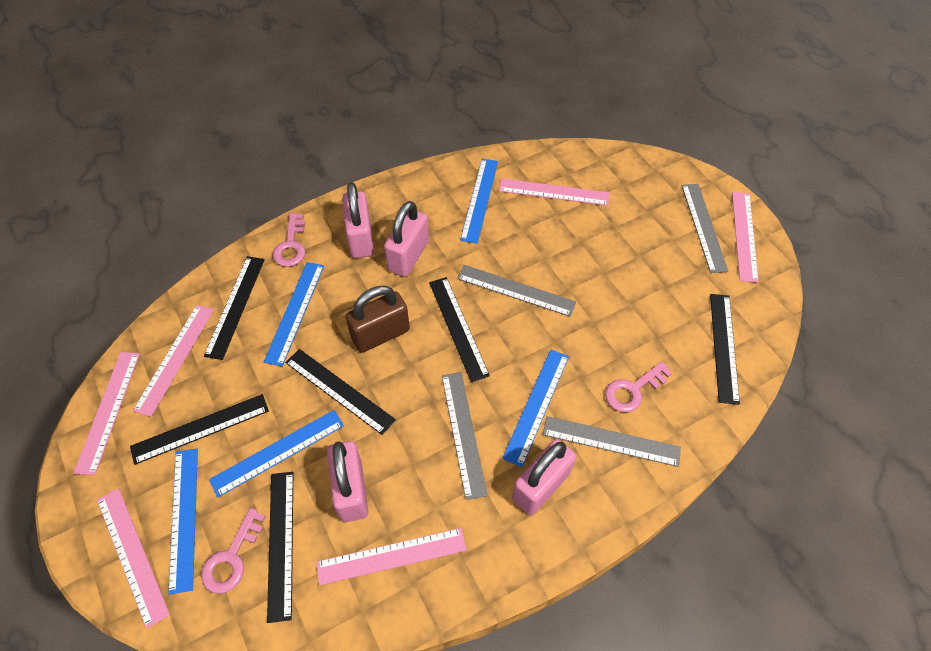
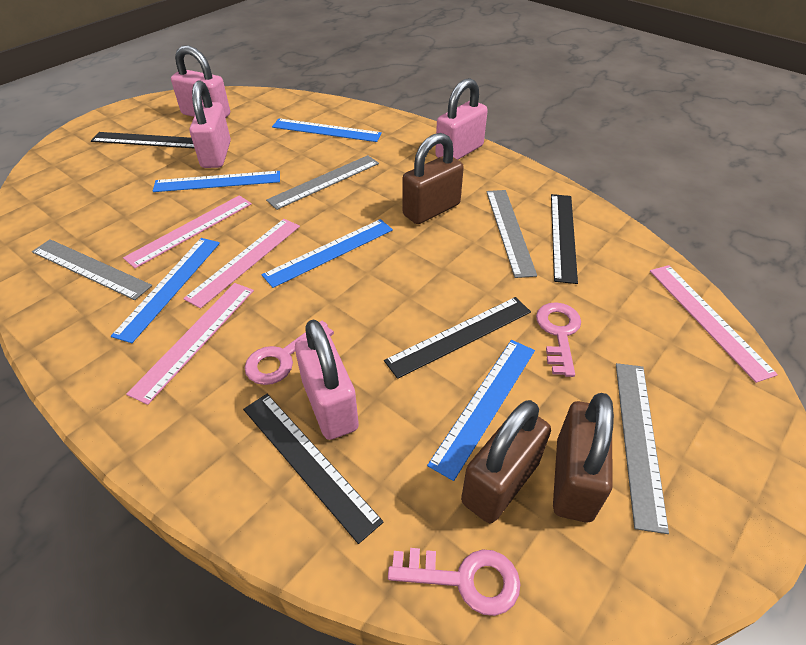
black ruler: [130,394,269,465] [204,256,265,360] [267,472,293,623] [285,349,396,435] [429,277,490,382] [710,294,740,405] = 6 -> [91,132,195,149] [243,394,384,544] [384,297,531,379] [551,194,578,284] = 4
brown padlock: [346,286,410,353] = 1 -> [403,133,464,224] [461,400,551,523] [553,393,614,522] = 3
pink ruler: [74,352,140,475] [97,488,170,629] [133,305,214,417] [316,528,467,585] [499,178,609,206] [732,192,759,283] = 6 -> [123,195,252,268] [126,283,254,405] [183,219,300,309] [650,265,778,383] = 4

